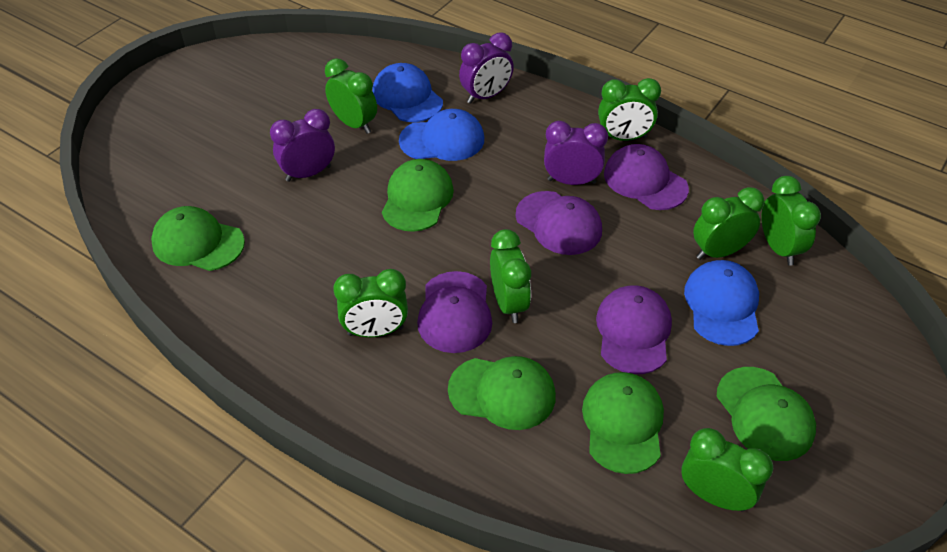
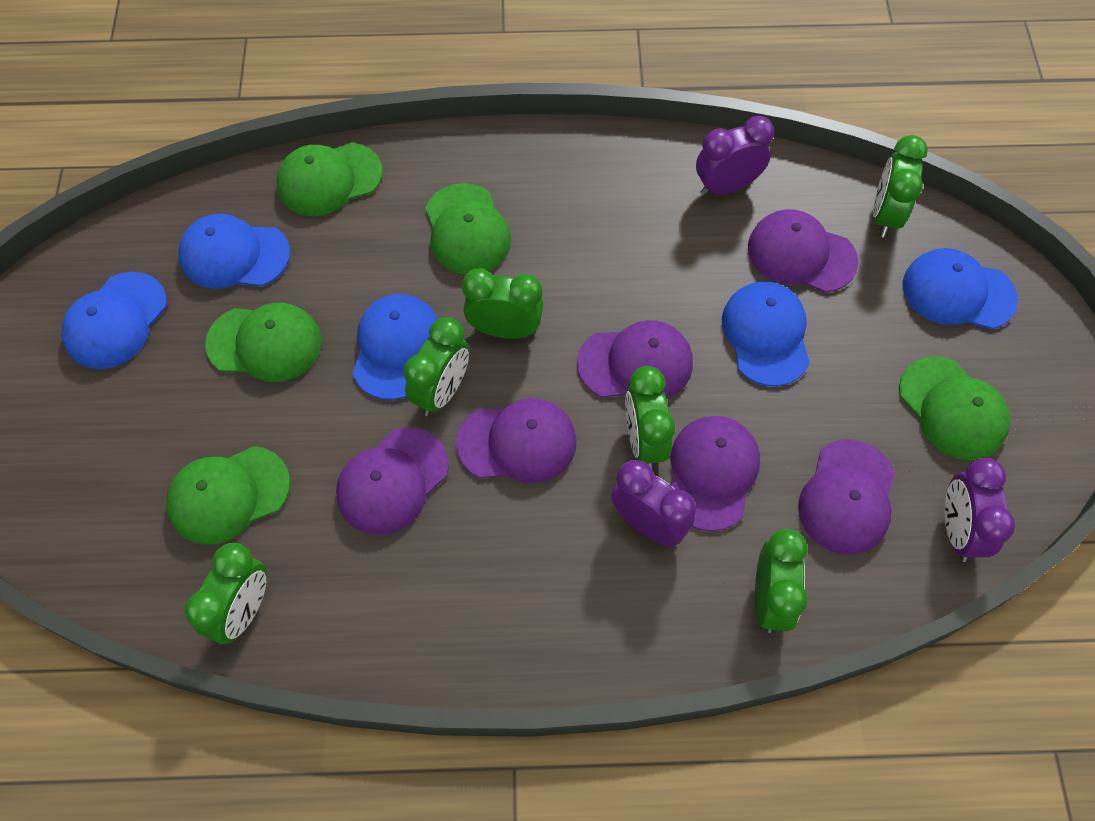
blue cap: [372,63,443,122] [399,109,484,161] [684,260,759,346] = 3 -> [61,272,167,369] [178,214,290,289] [353,294,438,400] [722,281,810,386] [903,248,1018,329] = 5
green clock: [325,58,377,134] [333,269,408,337] [490,229,531,323] [598,78,661,141] [681,428,773,511] [693,187,765,260] [762,176,821,266] = 7 -> [185,543,267,644] [403,317,469,416] [462,269,543,339] [625,366,675,470] [755,529,807,633] [873,135,928,237] = 6
purple cap: [417,271,492,353] [516,191,602,255] [596,286,672,374] [604,144,689,210] = 4 -> [336,427,449,535] [456,398,577,483] [577,320,693,399] [670,416,760,531] [748,209,858,293] [798,439,895,555] = 6

